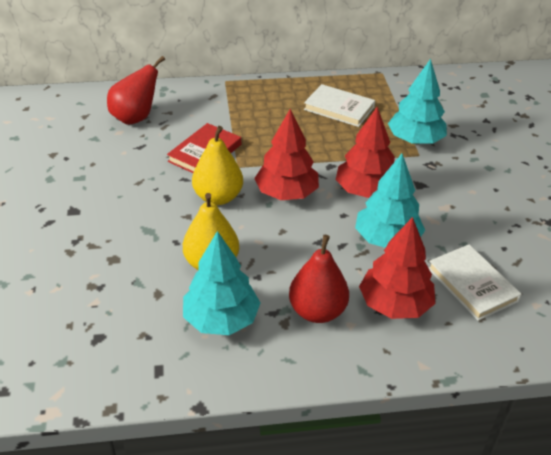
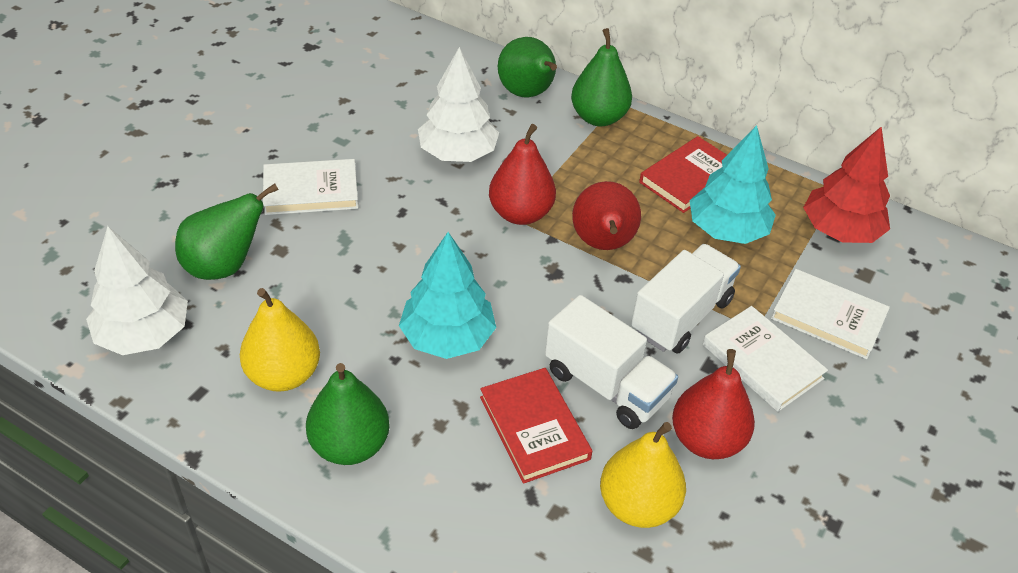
green pear: none = 0 -> [175,183,279,280] [306,363,390,465] [498,37,557,97] [571,28,632,126] = 4
red book: [167,123,241,173] = 1 -> [480,368,592,484] [639,136,727,213] = 2
red pear: [107,56,165,125] [289,235,349,323] = 2 -> [489,124,556,225] [572,181,641,250] [672,349,755,459] = 3
red tree: [254,109,319,200] [336,107,395,198] [359,217,435,319] = 3 -> [803,127,890,243] = 1
turquoise tree: [183,231,260,335] [355,154,425,248] [388,59,447,144] = 3 -> [399,232,496,359] [690,125,776,244] = 2
white book: [304,84,375,127] [428,244,522,321] = 2 -> [263,159,358,215] [703,306,828,412] [771,269,890,359] = 3
white tree: none = 0 -> [86,226,188,355] [418,47,499,162] = 2
white truck: none = 0 -> [545,295,678,429] [631,244,741,354] = 2

